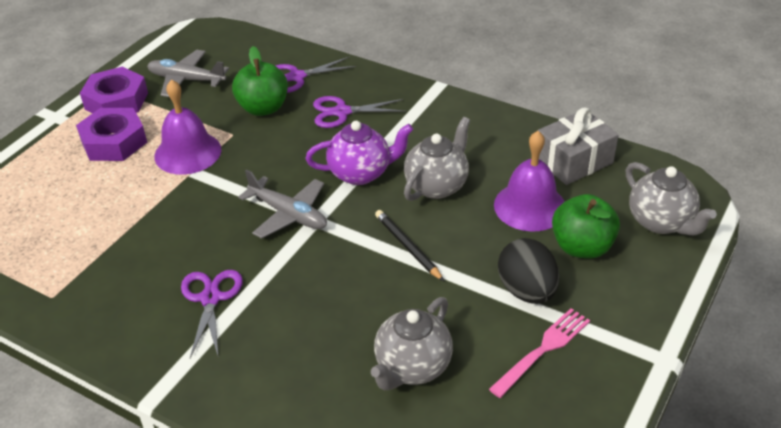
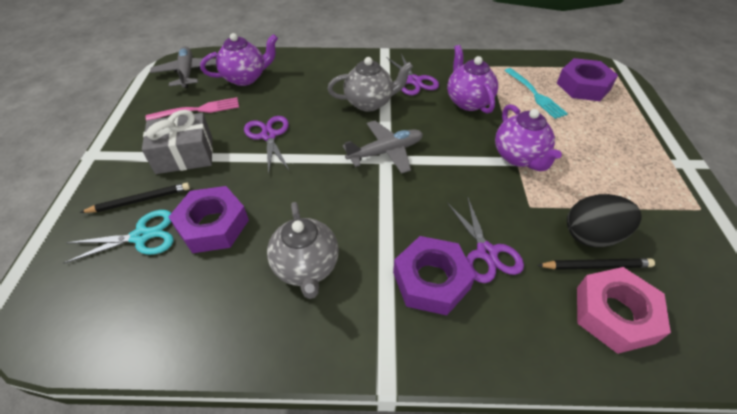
black pencil: [375,210,444,281] = 1 -> [80,183,190,213] [537,258,655,270] = 2
green apple: [232,46,288,116] [552,194,620,259] = 2 -> none = 0
grey teapot: [371,297,453,390] [404,117,470,201] [626,162,717,235] = 3 -> [267,202,339,299] [327,57,413,112] = 2
pink nut: none = 0 -> [577,267,671,354] = 1
purple bell: [154,79,221,175] [494,131,565,232] = 2 -> none = 0
purple nut: [76,108,147,161] [80,67,148,113] = 2 -> [169,186,249,253] [393,236,476,315] [557,58,618,101] = 3
purple teapot: [306,121,413,185] = 1 -> [200,33,278,86] [447,45,498,113] [495,104,562,171] = 3
turquoise fork: none = 0 -> [504,68,568,119] = 1
turquoise scissors: none = 0 -> [64,210,173,263] = 1

